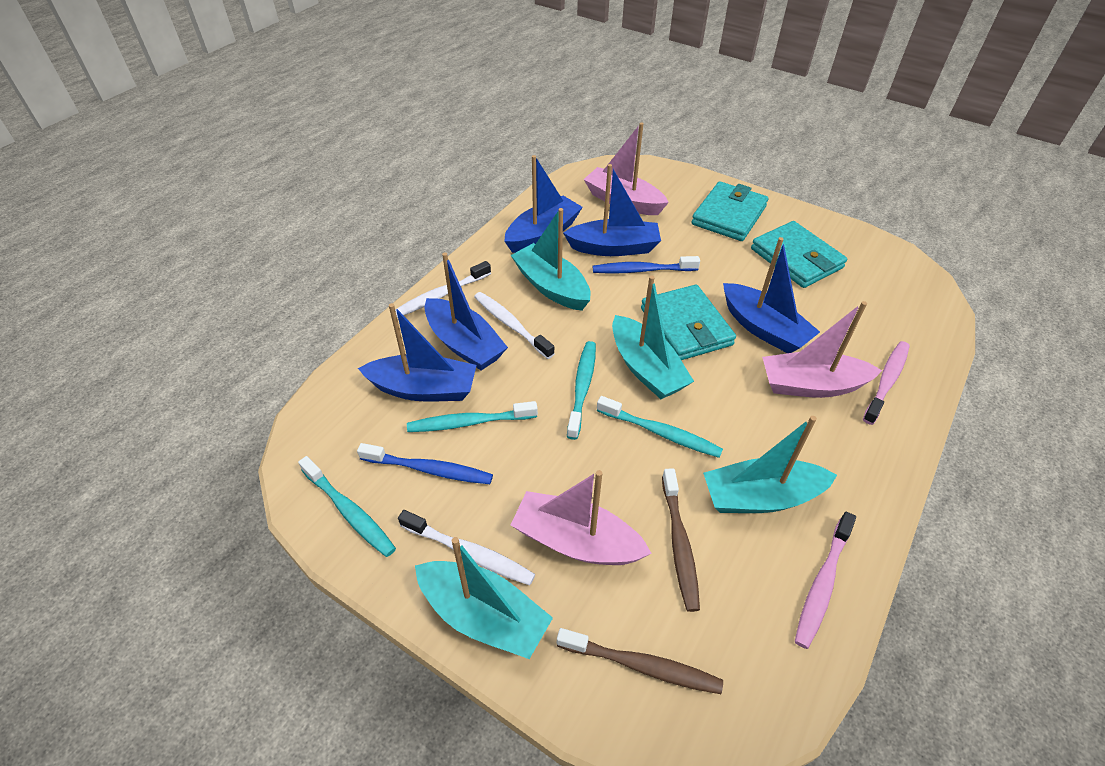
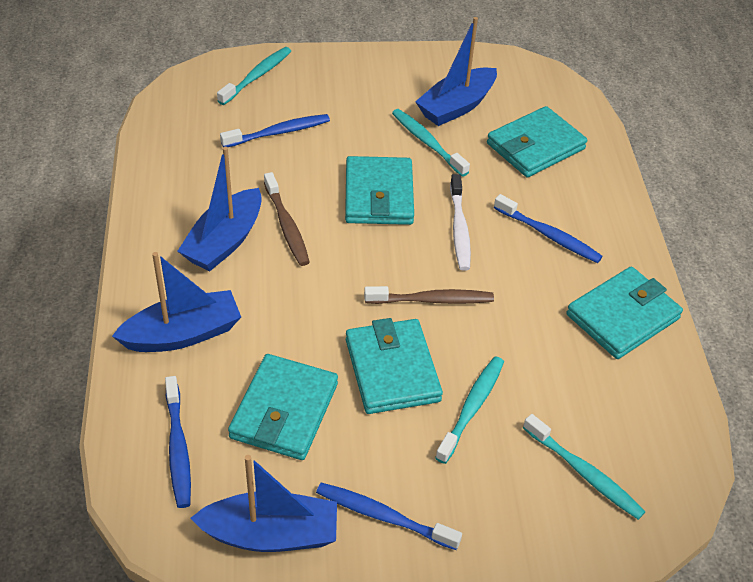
blue boat: [358,303,477,402] [424,252,508,370] [504,155,583,253] [563,164,661,256] [723,237,820,353] = 5 -> [112,252,241,352] [178,147,262,271] [191,455,337,552] [415,17,497,126] = 4
blue toothbrush: [357,443,493,484] [593,256,700,274] = 2 -> [165,376,191,508] [220,114,330,147] [316,483,462,550] [494,194,603,263] = 4
pink boat: [511,470,652,565] [584,122,669,215] [762,301,882,398] = 3 -> none = 0
pink toothbrush: [795,512,856,649] [863,341,910,425] = 2 -> none = 0
turquoise boat: [415,537,553,659] [511,208,591,311] [612,275,694,399] [703,416,837,513] = 4 -> none = 0
turquoise wallet: [641,285,736,360] [691,181,768,241] [751,221,847,288] = 3 -> [228,354,338,460] [345,156,414,225] [346,318,443,414] [487,106,587,178] [566,267,683,359] = 5
white toothbrush: [395,261,491,318] [398,510,535,586] [474,292,555,359] = 3 -> [450,174,471,271] = 1

